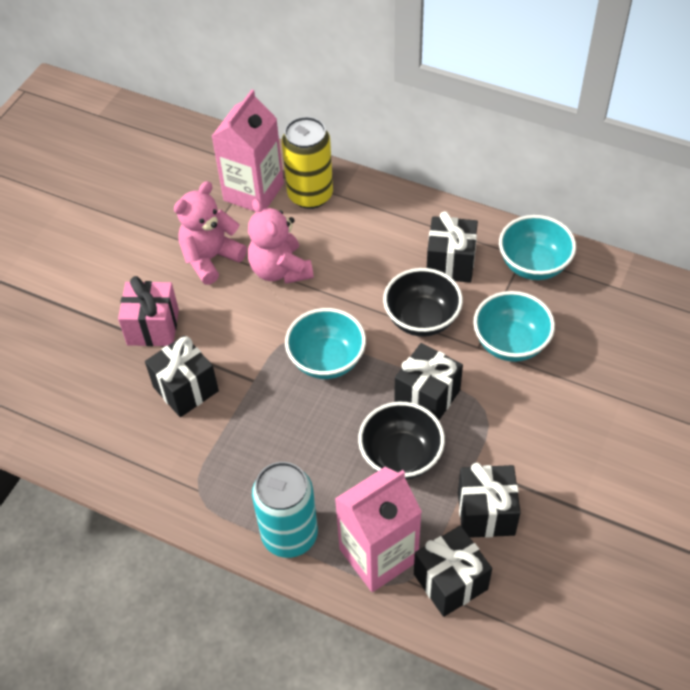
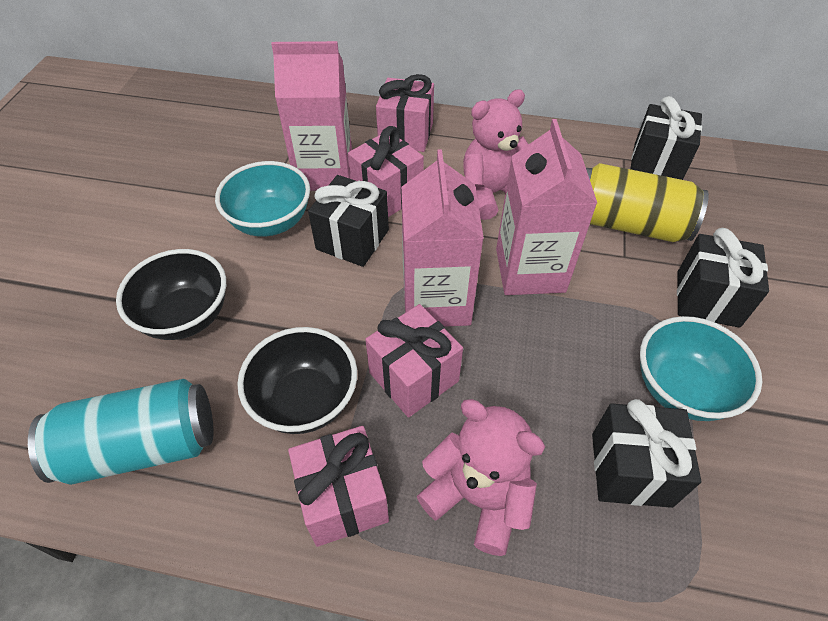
black gift: [145,335,219,417] [394,343,463,420] [414,526,492,617] [427,211,478,283] [458,463,521,538] = 5 -> [308,175,389,267] [592,399,701,508] [630,96,702,180] [677,228,769,328] = 4
pink carton: [212,89,284,211] [335,467,422,592] = 2 -> [271,41,352,191] [401,149,484,327] [496,119,597,295] = 3
pink gift: [118,276,179,346] = 1 -> [288,426,389,547] [348,126,424,217] [365,304,463,418] [376,74,434,152] = 4
turquoise bowl: [285,308,366,379] [473,291,555,362] [499,215,576,280] = 3 -> [215,161,310,237] [640,316,762,421] = 2

